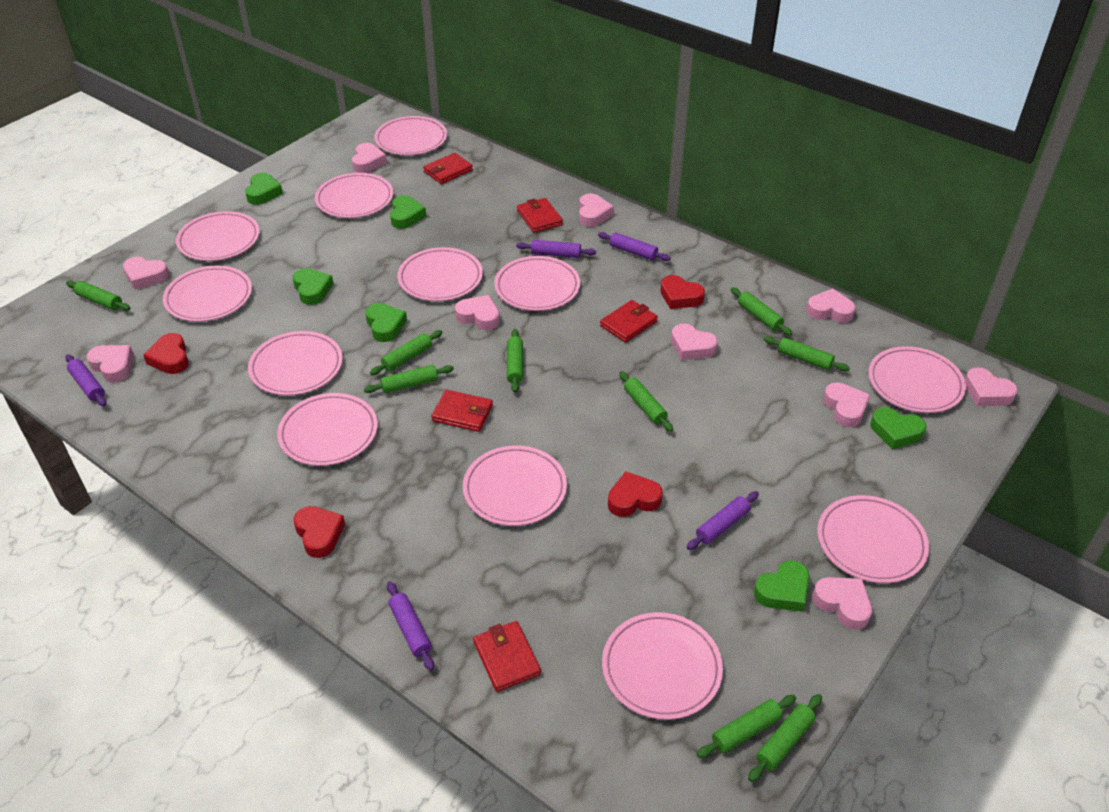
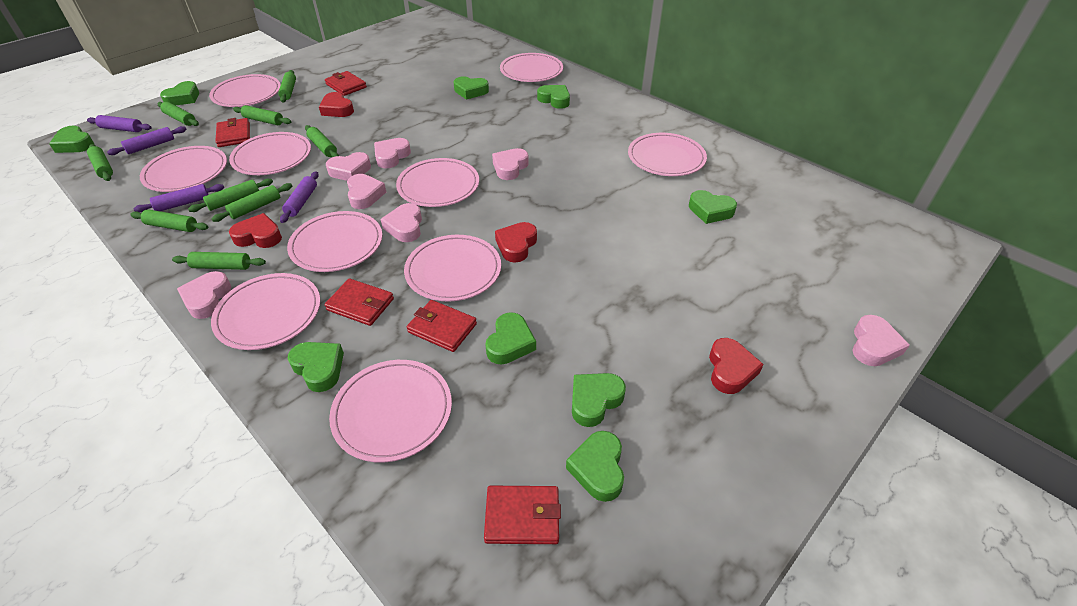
green heart: [245,173,283,205] [292,268,334,305] [365,303,407,342] [390,195,426,229] [754,560,810,612] [870,407,927,449] = 6 -> [49,126,94,153] [160,81,199,106] [288,342,344,392] [454,76,489,100] [485,312,536,364] [537,85,570,109] [566,431,624,502] [572,373,626,427] [689,190,737,224] = 9
pink heart: [87,345,134,382] [123,257,169,290] [352,143,387,173] [455,295,500,330] [579,193,614,227] [671,324,718,360] [806,288,856,323] [813,577,872,630] [823,382,870,427] [965,368,1018,406] = 10 -> [177,271,231,319] [326,152,371,181] [347,174,386,209] [374,138,411,168] [381,203,422,242] [492,148,529,180] [853,315,910,366] = 7
pink plate: [163,266,252,322] [176,211,260,261] [248,331,343,396] [277,393,378,466] [315,173,393,218] [374,116,447,155] [397,247,483,301] [463,446,567,526] [494,256,580,311] [602,612,723,720] [817,495,929,583] [868,346,966,413] = 12 -> [140,146,227,192] [209,74,281,107] [211,273,320,350] [229,132,311,175] [287,211,382,272] [329,360,452,463] [396,158,479,207] [404,235,501,302] [500,53,563,82] [628,133,707,176] = 10
purple rolling pin: [65,354,107,406] [387,581,434,671] [516,240,596,258] [598,232,671,261] [687,491,759,550] = 5 -> [87,115,152,132] [107,126,187,155] [134,184,224,212] [280,171,319,223] = 4

